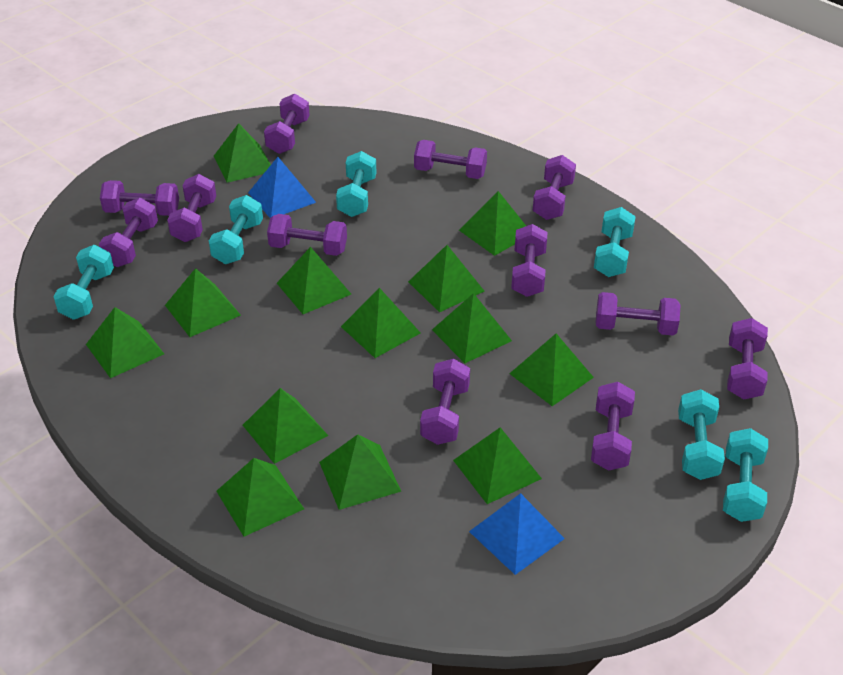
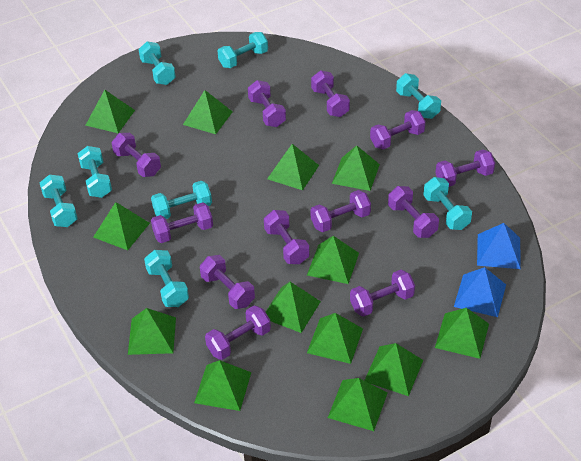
turquoise dumbbell: [53,245,114,320] [209,195,263,264] [336,151,376,217] [594,207,636,277] [678,389,725,480] [723,428,768,522] = 6 -> [40,175,78,227] [78,146,112,198] [138,41,176,85] [144,250,189,307] [151,181,212,219] [218,32,268,68] [396,73,441,119] [423,177,472,230] = 8

